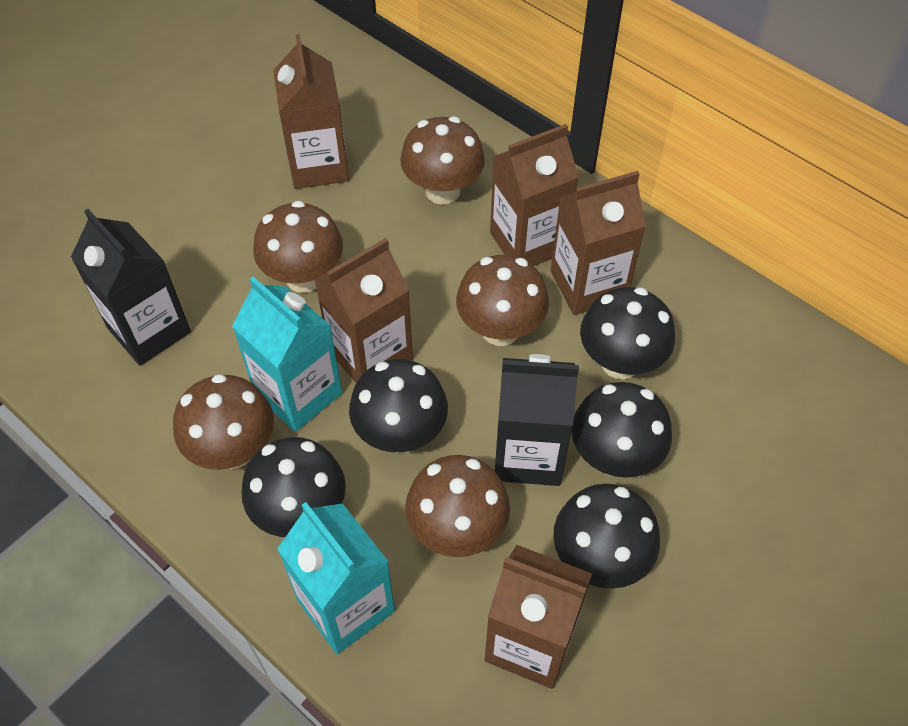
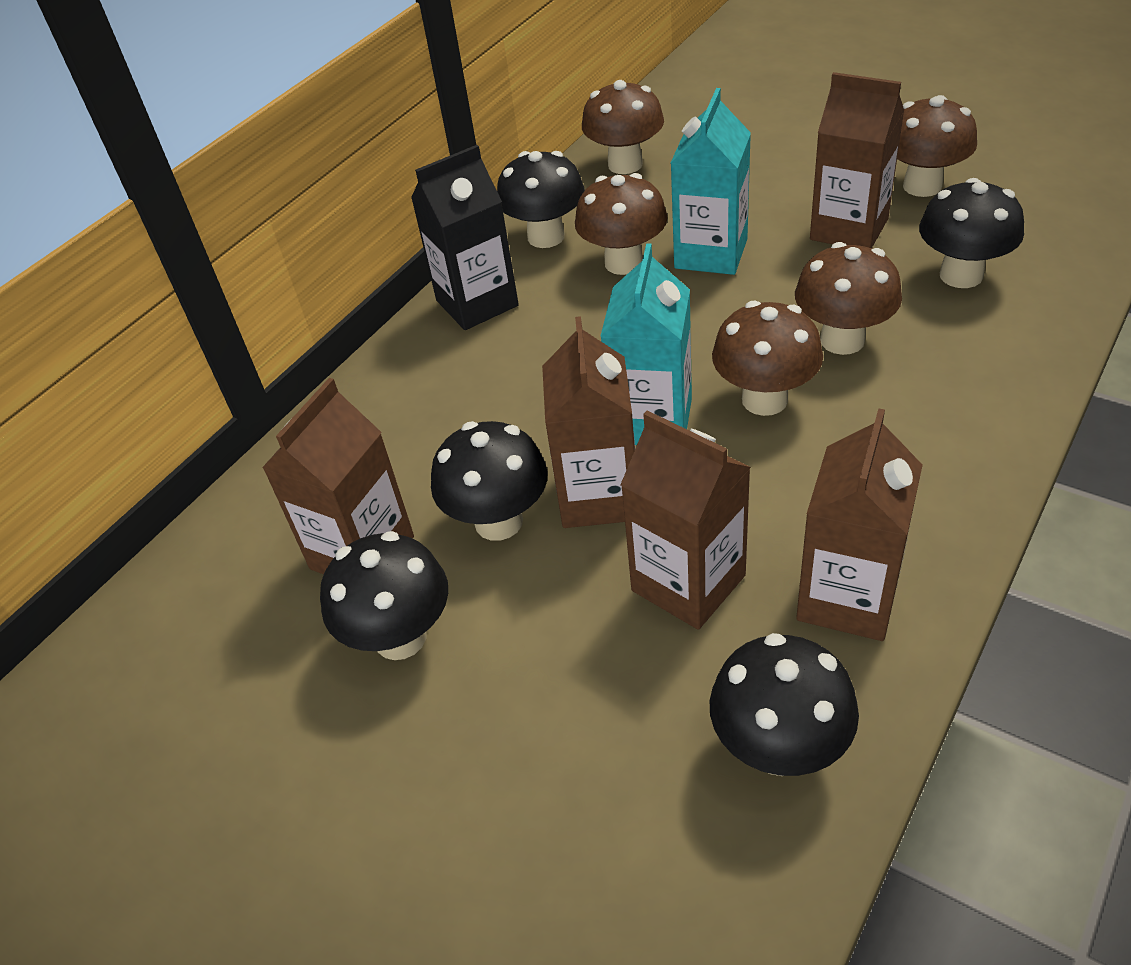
black carton: [71,209,191,366] [495,354,579,486] = 2 -> [411,145,519,330] = 1

